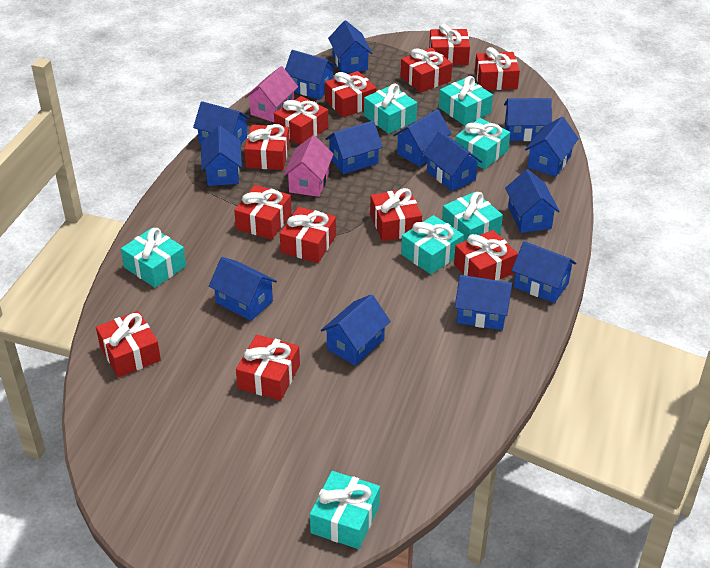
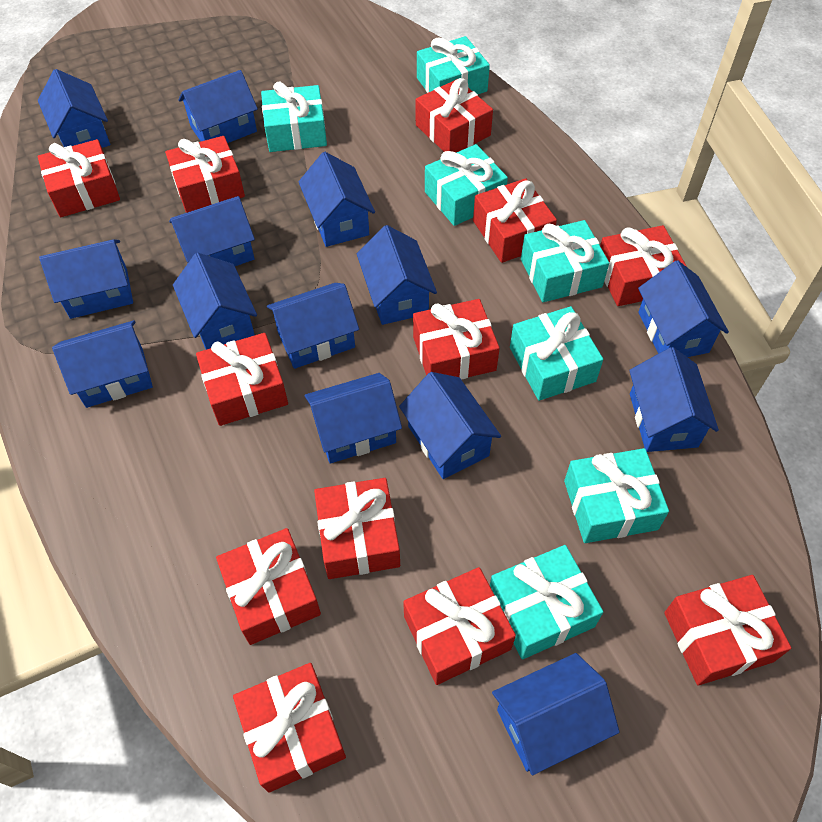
pink house: [245,66,298,122] [283,135,334,197] = 2 -> none = 0

